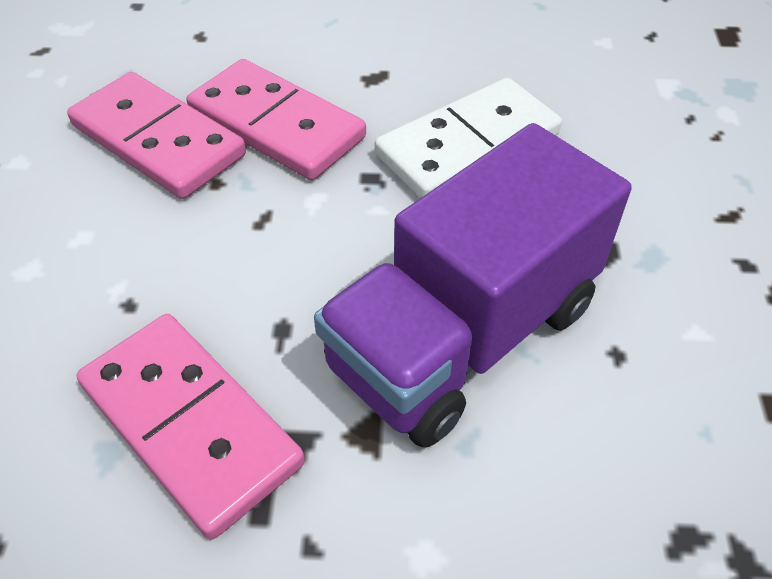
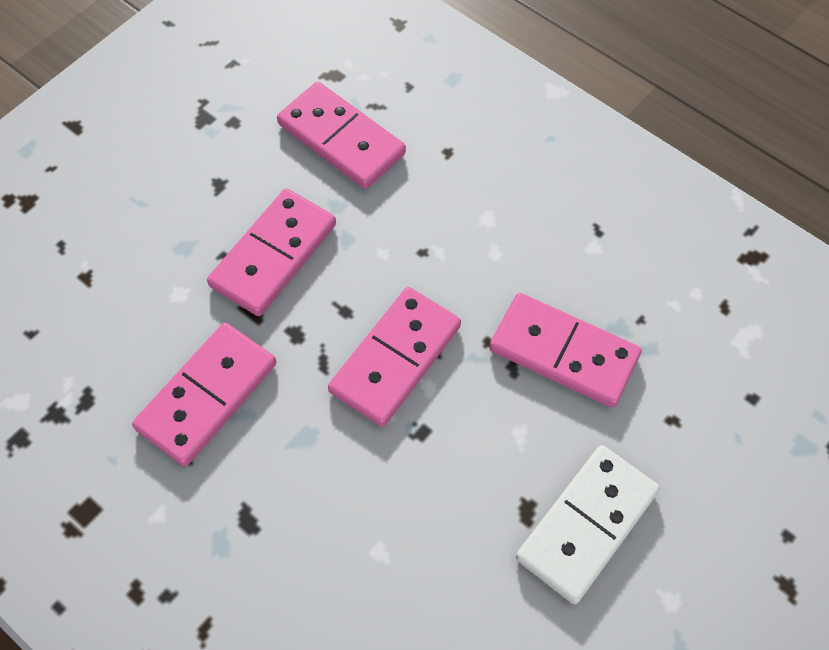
pink domino: [67,72,246,199] [77,314,305,540] [186,59,366,180] = 3 -> [132,323,276,467] [207,188,336,316] [277,82,406,189] [328,287,461,427] [489,293,642,408] = 5
purple truck: [314,123,631,448] = 1 -> none = 0

